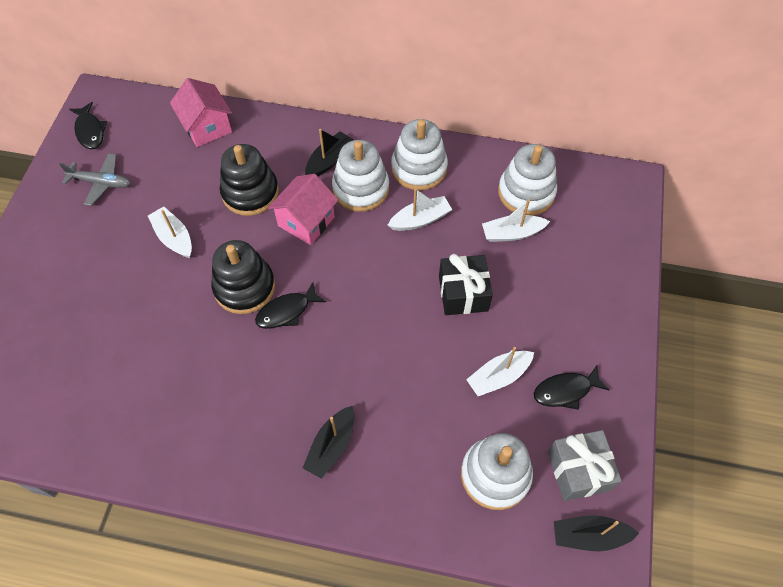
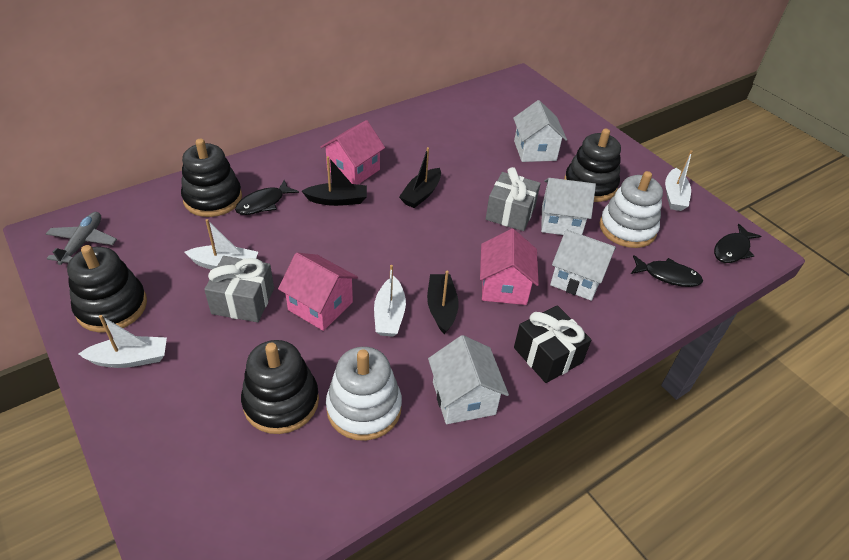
black stacking toy: [211,240,275,314] [220,144,279,216] = 2 -> [67,245,147,332] [181,139,242,217] [241,340,319,434] [564,129,621,202] = 4
grey gift: [548,430,622,501] = 1 -> [204,256,274,322] [486,167,541,231] = 2
pink house: [170,78,232,147] [268,174,338,245] = 2 -> [278,253,358,331] [320,120,385,185] [480,229,539,305] = 3
white house: none = 0 -> [428,335,509,424] [513,100,567,162] [541,178,596,235] [550,229,616,301] = 4
white stacking toy: [332,140,389,212] [391,119,448,191] [461,433,533,510] [498,144,557,216] = 4 -> [326,347,402,441] [600,171,663,248] = 2

